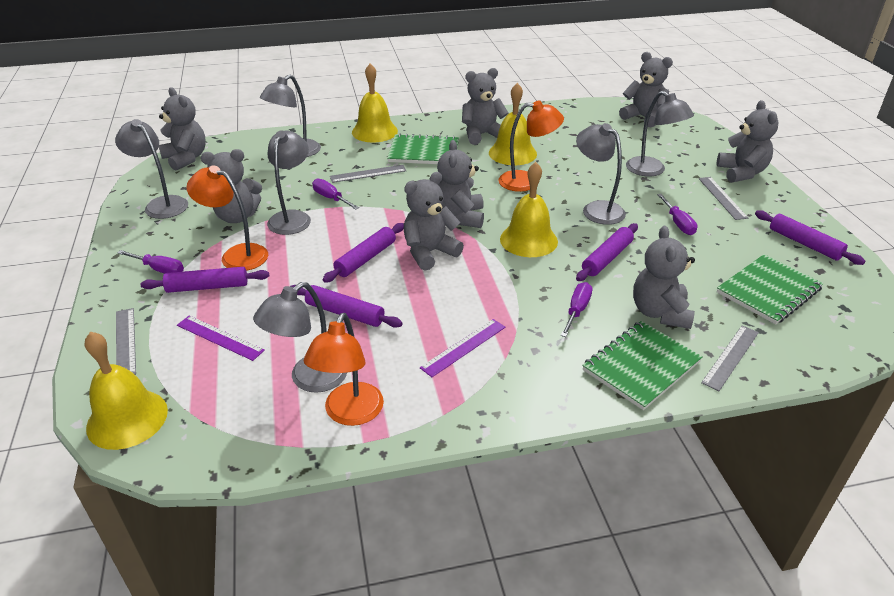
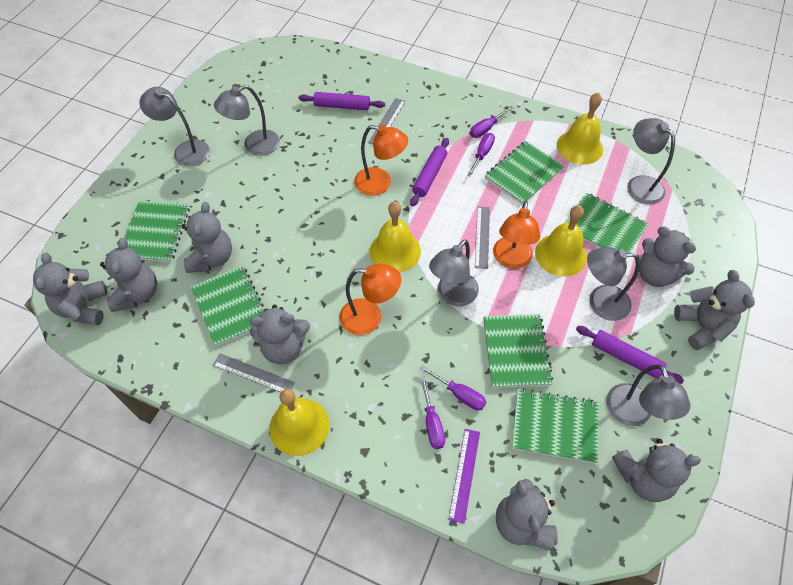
green notebook: [387,134,459,164] [582,321,703,410] [717,254,824,324] = 3 -> [125,200,190,262] [191,265,265,347] [483,314,553,388] [485,141,564,205] [512,388,599,463] [564,193,648,253] = 6
grey ruler: [116,308,136,375] [330,165,406,183] [699,177,748,220] [701,325,759,391] = 4 -> [213,353,295,392] [368,98,406,144] [475,206,490,269] = 3
purple rolling pin: [141,267,269,293] [290,285,403,328] [323,223,404,283] [576,223,638,281] [755,210,865,265] = 5 -> [299,92,385,110] [410,138,449,206] [576,326,684,384] = 3
purple ruler: [177,315,265,361] [420,319,505,377] = 2 -> [448,429,480,524] = 1

